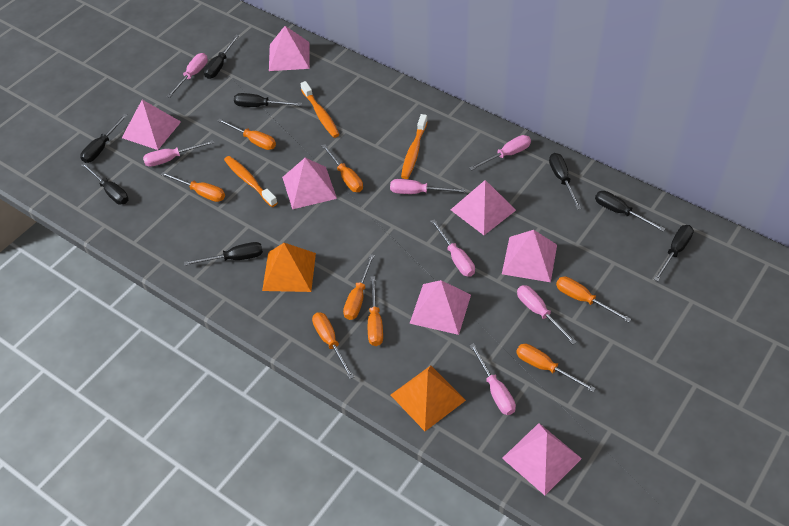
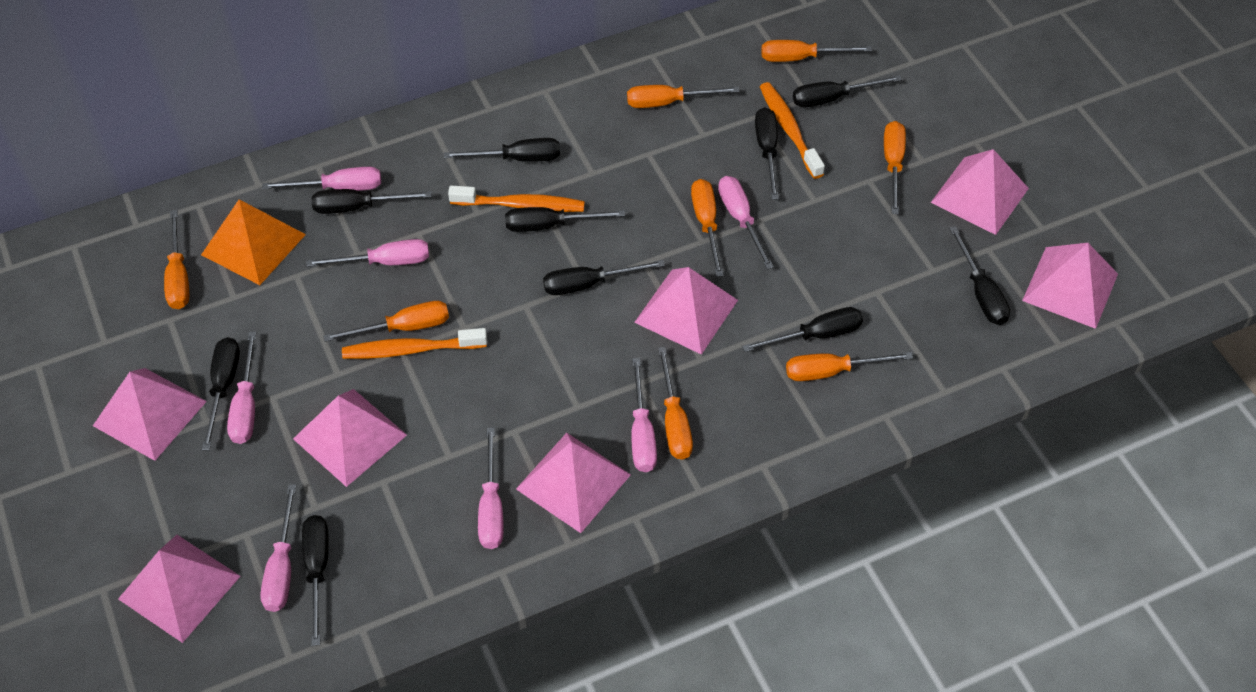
black screwdriver: [80,114,128,163] [81,162,128,205] [184,242,263,266] [204,35,239,79] [234,93,302,107] [549,153,581,210] [595,191,665,232] [653,225,694,282] = 8 -> [202,337,240,451] [302,515,329,646] [311,189,431,214] [444,138,560,162] [505,207,625,232] [543,260,665,295] [742,307,863,352] [755,107,779,200] [793,75,902,107] [949,226,1010,325] = 10
orange pyramid: [262,243,316,292] [391,366,466,431] = 2 -> [201,199,306,285] = 1

